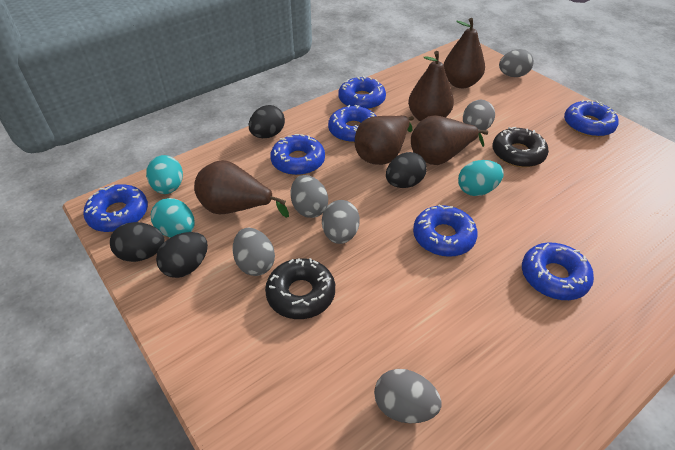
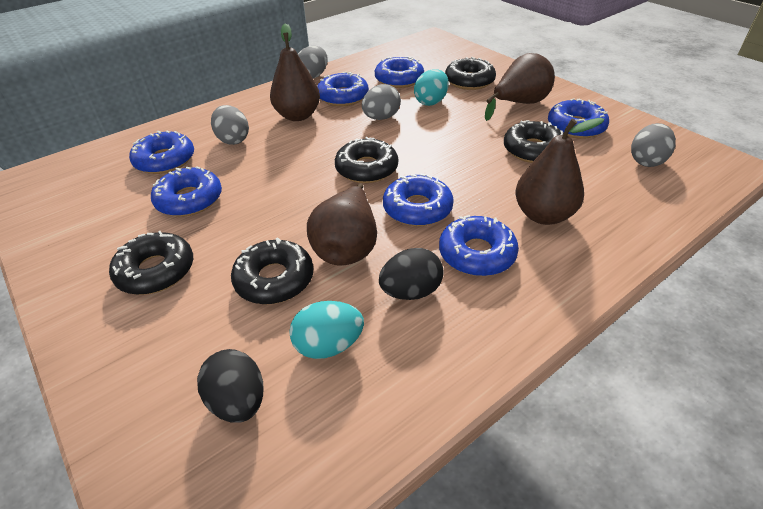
black donut: [265,258,335,319] [493,127,549,168] = 2 -> [109,231,193,295] [231,237,313,305] [335,137,398,183] [445,57,496,90] [504,120,564,163] = 5
black egg: [110,222,164,262] [156,232,208,278] [249,105,285,138] [386,152,427,188] = 4 -> [197,349,263,423] [379,248,444,300] = 2
brown pear: [194,160,289,218] [355,115,414,165] [408,51,454,122] [411,115,488,165] [444,18,485,88] = 5 -> [270,23,320,121] [307,183,377,266] [485,53,555,121] [515,118,605,225] = 4
grey egg: [232,228,275,276] [291,175,328,218] [322,200,360,244] [374,369,442,423] [463,100,495,130] [499,49,534,77] = 6 -> [211,105,249,145] [298,46,328,79] [362,84,401,120] [631,123,676,167] = 4
turquoise egg: [146,155,183,194] [151,198,195,238] [458,160,504,196] = 3 -> [289,301,364,359] [414,69,449,106] = 2

